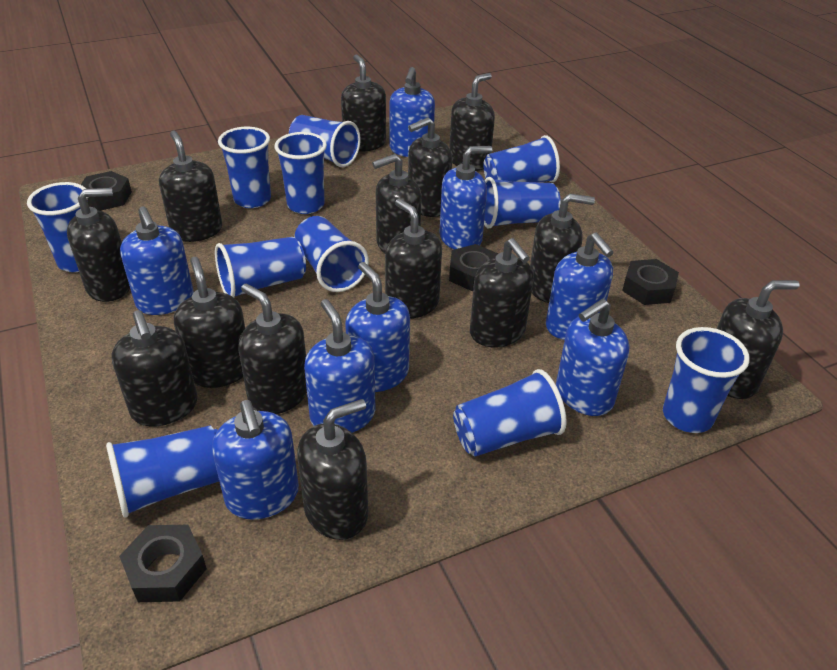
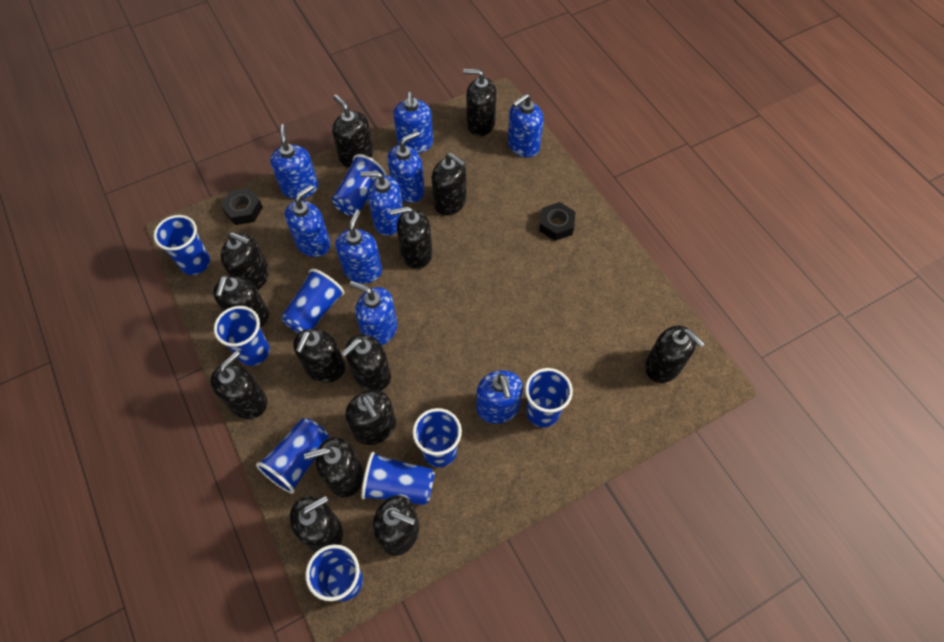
black nut: [81,171,132,211] [119,525,207,602] [449,244,498,291] [622,259,679,305] = 4 -> [221,188,263,225] [539,202,576,241] = 2
blue cup: [27,182,88,272] [106,425,219,517] [215,237,306,298] [218,127,271,208] [275,132,327,214] [289,115,361,167] [294,216,369,292] [453,369,567,456] [483,135,560,182] [484,177,560,229] [663,327,750,433] = 11 -> [153,215,210,275] [214,306,270,366] [256,418,329,494] [281,269,345,334] [305,544,363,601] [332,154,387,216] [361,452,435,505] [412,408,462,467] [525,368,573,428] = 9
blue soap dispenser: [120,207,194,315] [212,400,299,520] [304,299,375,433] [345,262,410,392] [389,67,435,157] [439,146,492,249] [546,233,613,340] [556,299,629,416] = 8 -> [270,124,318,199] [285,185,331,257] [335,210,382,283] [349,281,398,345] [360,171,403,236] [387,131,425,203] [393,92,433,153] [476,370,523,424] [508,94,544,158] = 9

